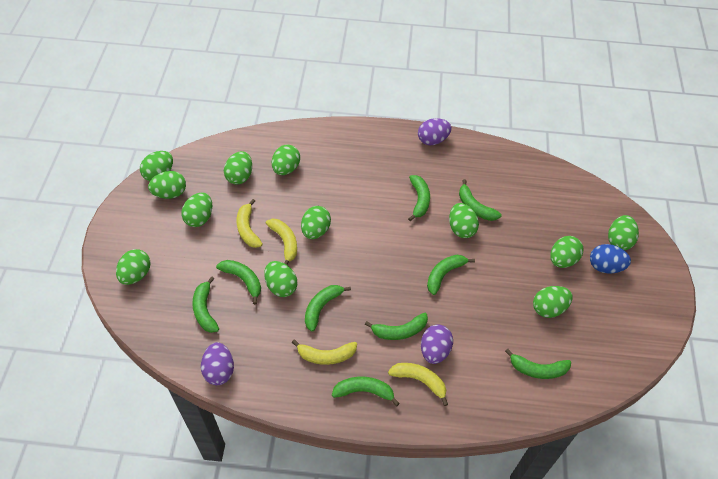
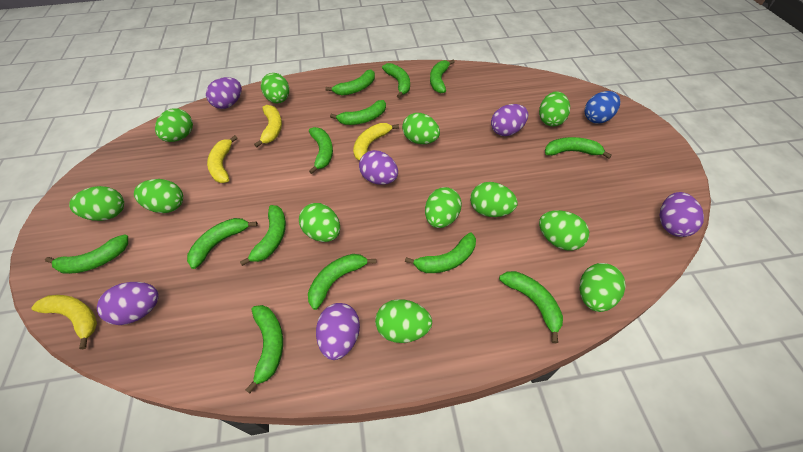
green banana: [192,276,219,333] [216,260,261,304] [305,285,351,332] [332,377,400,406] [365,313,428,340] [408,175,430,221] [427,255,475,295] [459,179,502,221] [505,349,571,379] = 9 -> [45,234,128,274] [187,218,258,269] [240,205,286,266] [246,305,283,394] [308,254,376,310] [309,127,333,174] [326,70,375,95] [330,100,386,125] [382,63,410,98] [405,232,476,273] [430,60,455,93] [499,271,563,343] [545,137,612,159] = 13
purple egg: [201,342,234,385] [418,118,452,145] [421,324,453,364] = 3 -> [97,282,159,325] [206,77,242,109] [316,303,360,360] [359,150,398,185] [491,104,528,136] [660,192,704,237] = 6

